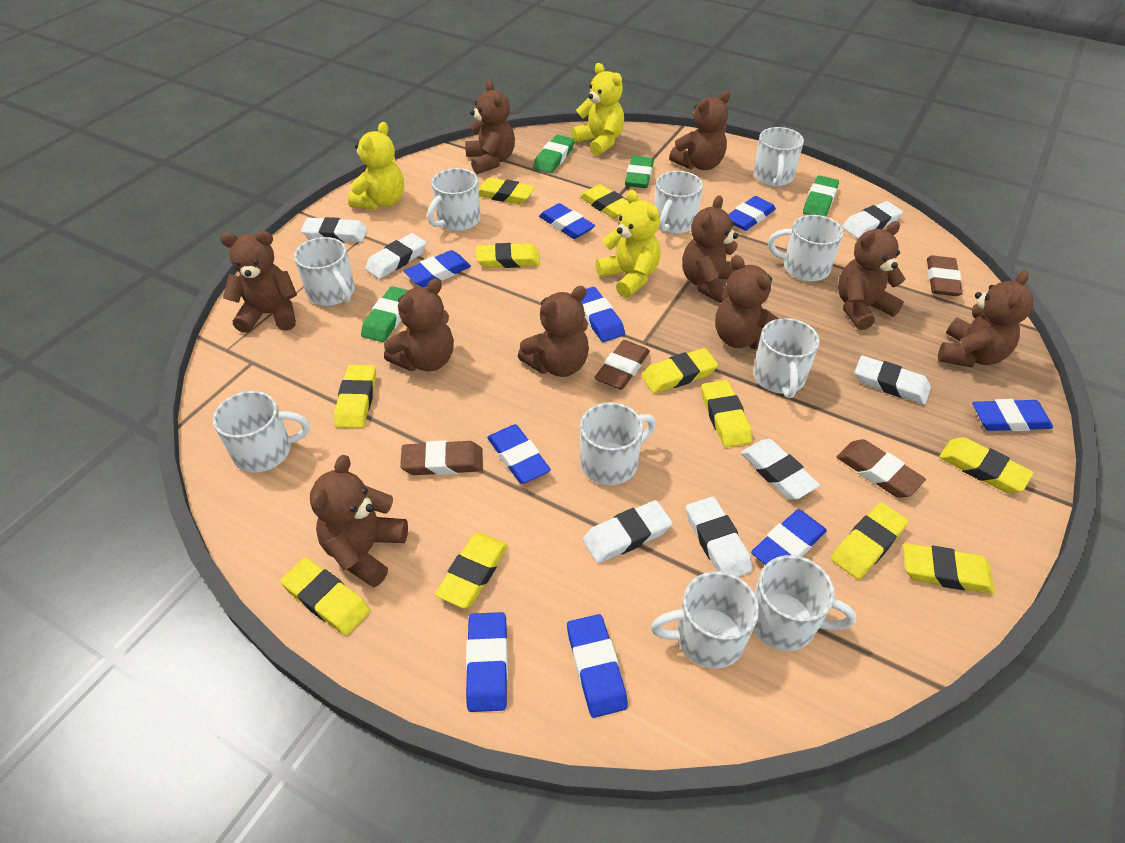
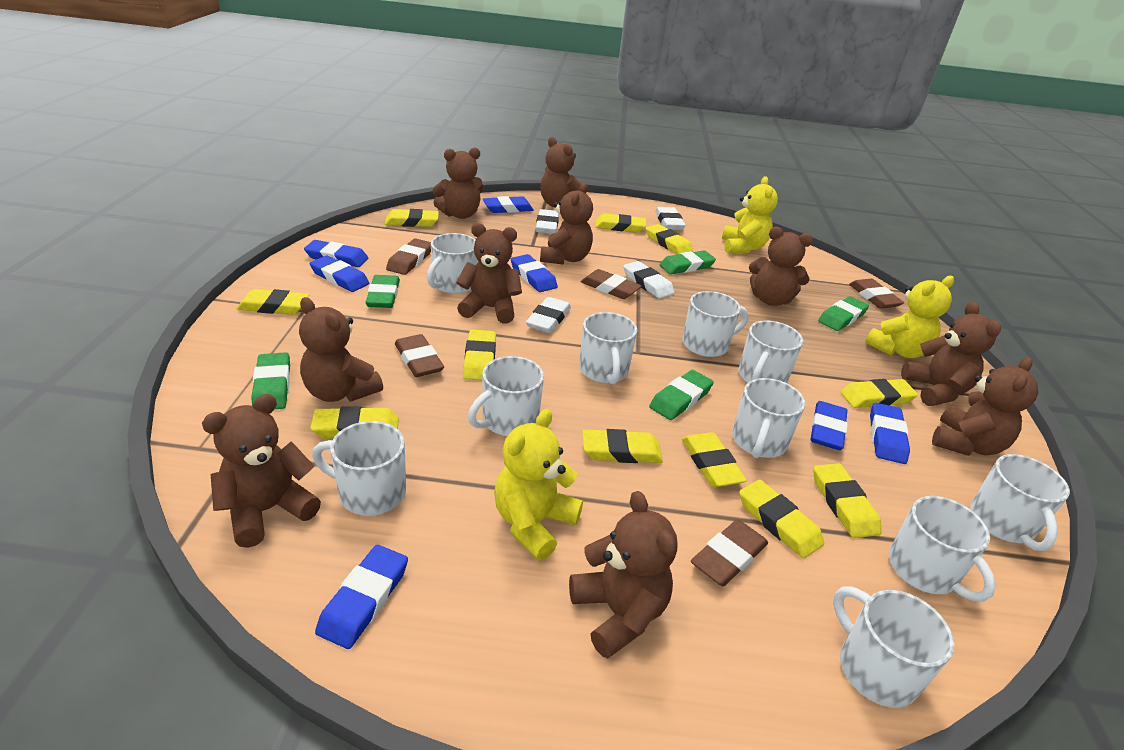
blue eraser: [404,250,471,287] [466,612,508,712] [487,424,551,484] [539,203,595,239] [567,614,628,718] [581,287,625,342] [728,196,776,231] [751,509,827,565] [972,399,1053,431] = 9 -> [304,240,368,267] [309,256,369,292] [315,545,408,649] [483,196,534,213] [511,254,558,292] [810,401,848,450] [870,402,910,464] = 7
brown eraser: [400,440,483,475] [594,340,650,390] [837,439,926,498] [927,255,963,296] = 4 -> [386,238,431,275] [395,334,444,377] [581,269,641,299] [691,519,768,586] [849,279,904,309] = 5
green eraser: [361,286,409,342] [533,135,575,173] [625,156,654,188] [803,175,839,216] = 4 -> [251,352,290,410] [366,275,400,308] [649,370,714,420] [660,250,716,274] [818,296,869,331] = 5
white eraser: [301,217,368,242] [365,233,427,279] [583,500,672,563] [686,497,753,577] [741,439,820,500] [842,201,903,238] [855,355,931,404] = 7 -> [526,297,571,333] [536,209,559,234] [623,261,675,299] [655,207,685,230] = 4

